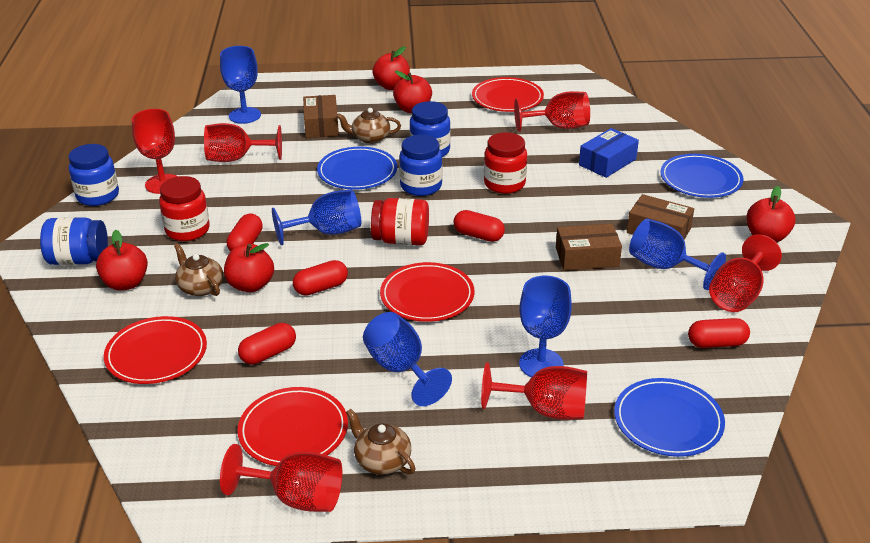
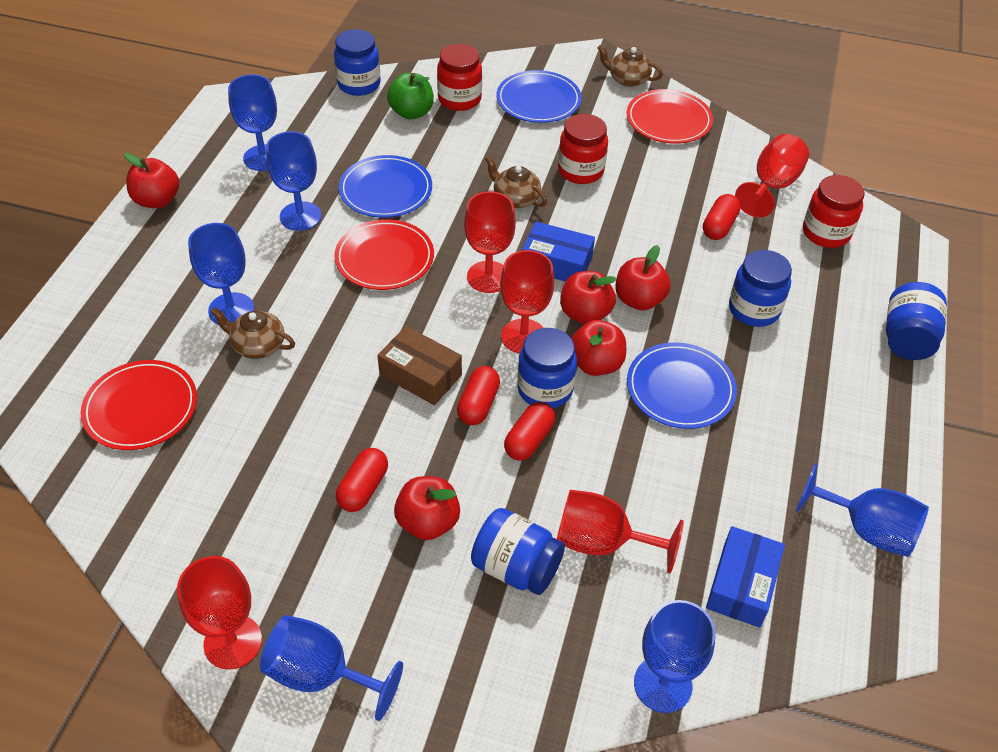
blue box: [579,128,639,178] = 1 -> [522,222,595,281] [706,526,785,628] = 2
blue goblet: [220,46,261,124] [272,190,361,245] [363,312,452,406] [519,275,572,377] [629,219,726,290] = 5 -> [188,223,254,325] [228,74,277,171] [260,615,403,721] [266,131,322,231] [634,600,716,713] [796,463,929,557] = 6
blue jar: [40,217,108,265] [69,144,119,206] [399,135,442,196] [410,101,450,157] = 4 -> [334,29,381,96] [471,508,565,595] [517,328,577,409] [729,250,792,327] [886,282,947,360] = 5
brown box: [303,95,339,138] [556,223,622,271] [627,194,694,239] = 3 -> [377,326,462,405] = 1
green apple: none = 0 -> [387,73,434,120] = 1
red capsule: [227,214,263,251] [238,323,296,365] [293,260,348,296] [454,210,505,242] [688,318,750,348] = 5 -> [336,448,388,512] [457,366,500,425] [504,402,555,460] [703,194,741,240] = 4
red goblet: [132,109,178,194] [204,123,282,162] [220,444,342,512] [481,362,587,420] [514,91,590,132] [709,234,782,312] = 6 -> [177,556,262,670] [464,191,516,293] [500,250,554,354] [557,490,684,574] [735,134,809,217] = 5
red plate: [104,316,207,384] [238,387,348,466] [380,262,475,322] [472,77,544,112] = 4 -> [81,360,197,450] [334,219,434,290] [626,89,713,144] = 3

